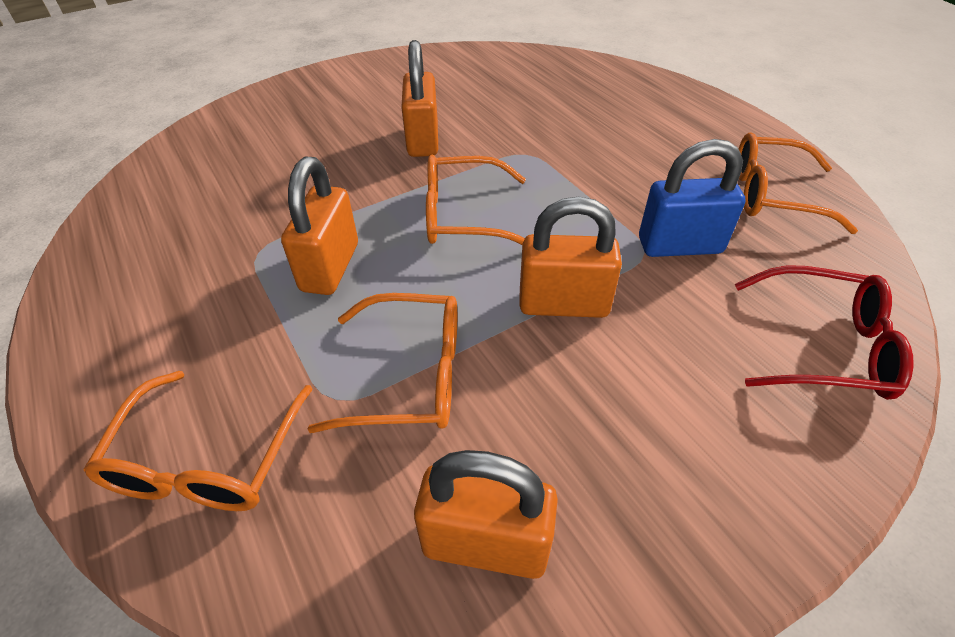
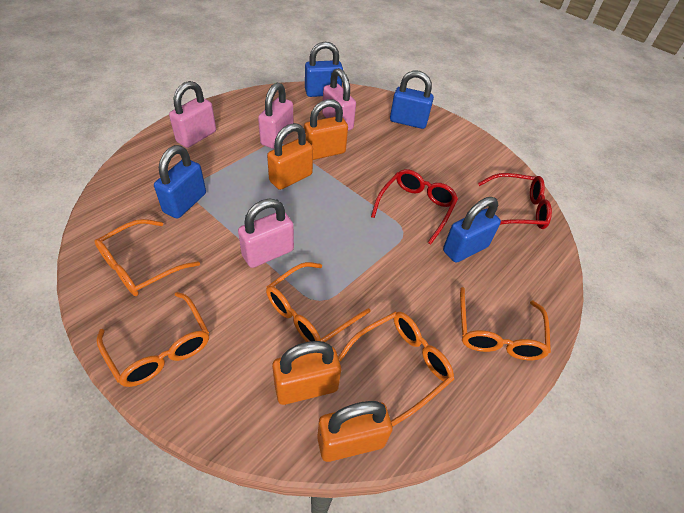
blue padlock: [639,139,746,257] = 1 -> [154,145,206,219] [305,42,343,97] [390,71,434,129] [443,197,501,262] = 4
orange glasses: [84,371,313,511] [308,293,457,433] [426,155,526,245] [739,132,858,234] = 4 -> [94,219,200,296] [97,292,209,387] [266,262,370,342] [338,312,454,427] [460,287,551,360] = 5
pink padlock: none = 0 -> [169,81,216,148] [238,199,294,268] [258,82,293,149] [322,68,356,131] = 4
red glasses: [735,265,914,400] = 1 -> [371,169,458,245] [478,173,552,229] = 2

